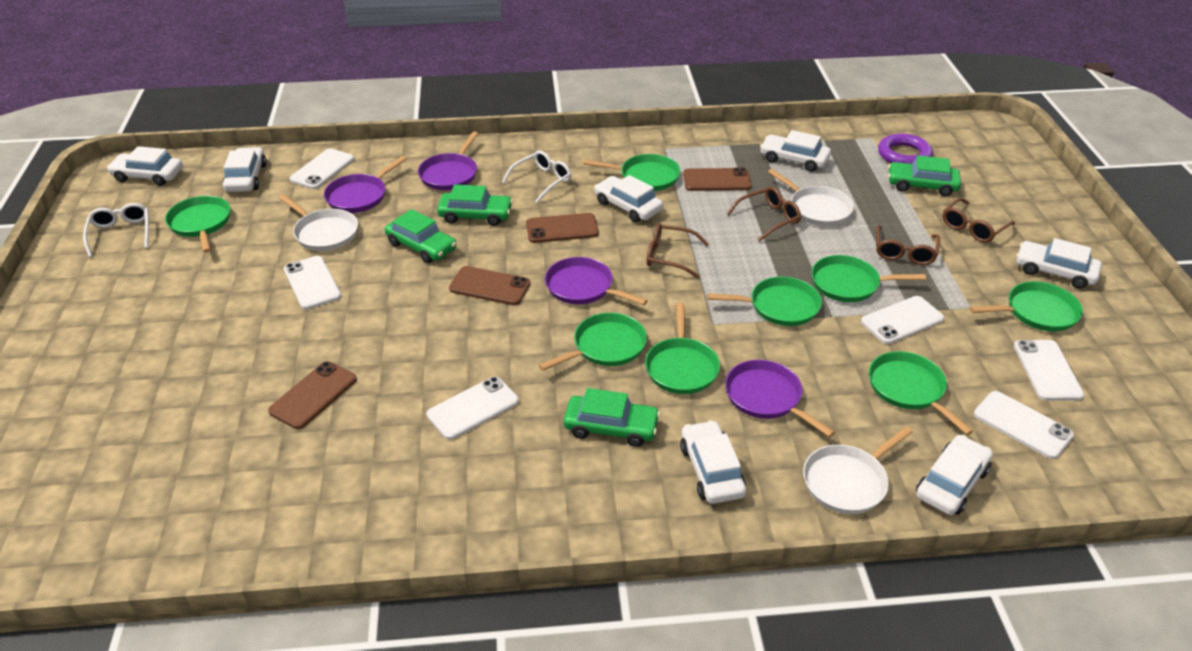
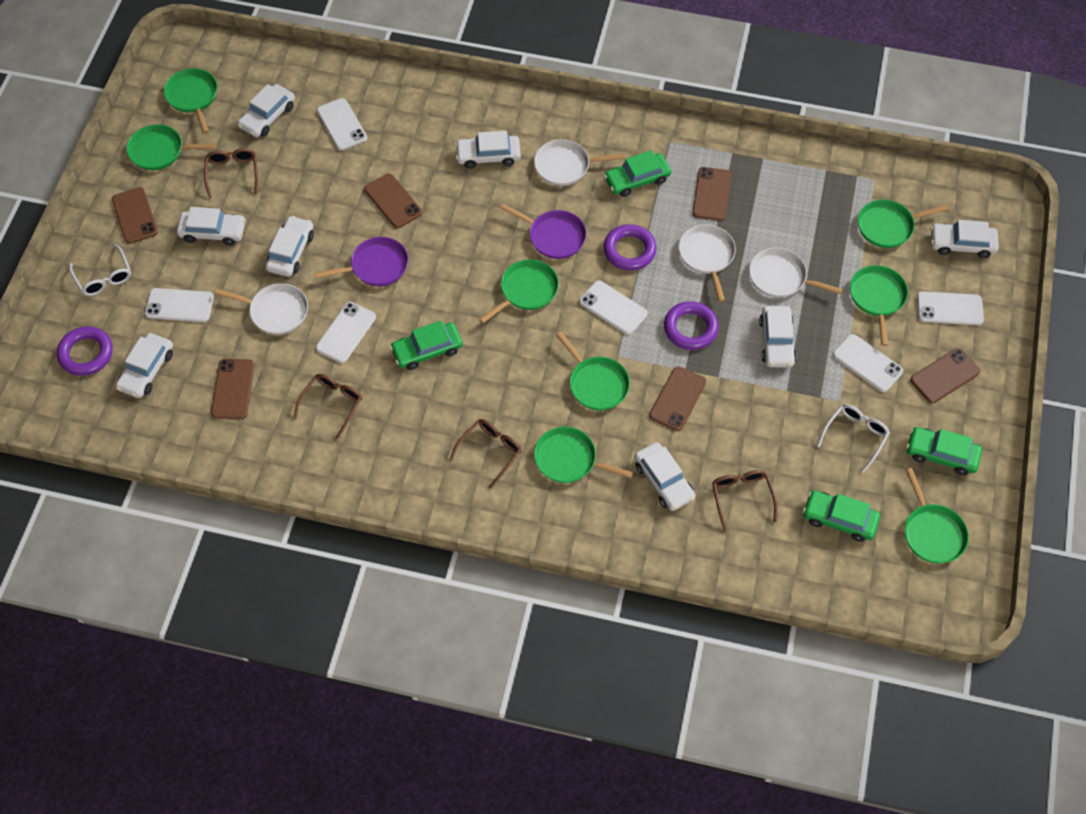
brown phone: [268,361,357,429] [449,266,530,305] [526,213,599,243] [683,168,752,191] = 4 -> [112,187,158,244] [211,359,255,419] [364,174,422,228] [649,366,706,431] [693,167,731,221] [910,348,980,403] = 6
purple pan: [324,156,406,213] [418,132,478,190] [545,257,648,305] [725,360,835,437] = 4 -> [315,237,408,286] [500,204,587,259] = 2
purple ring: [878,133,933,164] = 1 -> [57,326,113,376] [603,224,657,270] [664,301,719,350] = 3
white car: [107,146,183,186] [222,147,267,192] [594,175,663,222] [680,420,746,504] [760,130,831,172] [916,435,993,515] [1016,238,1102,289] = 7 -> [116,333,173,398] [177,207,246,246] [237,84,295,137] [266,216,314,277] [455,131,521,169] [634,442,695,511] [759,306,797,367] [930,220,999,258] = 8
white pan: [279,195,358,251] [768,169,854,226] [803,426,913,514] = 3 -> [214,283,308,335] [534,139,625,186] [679,224,736,302] [749,248,843,298] = 4

